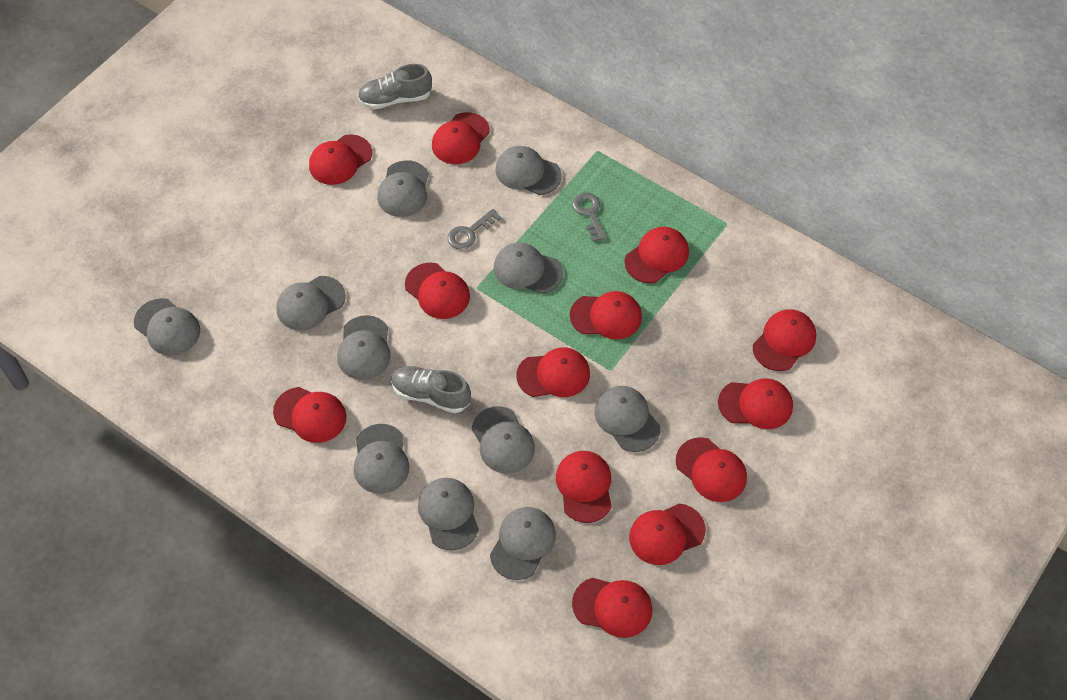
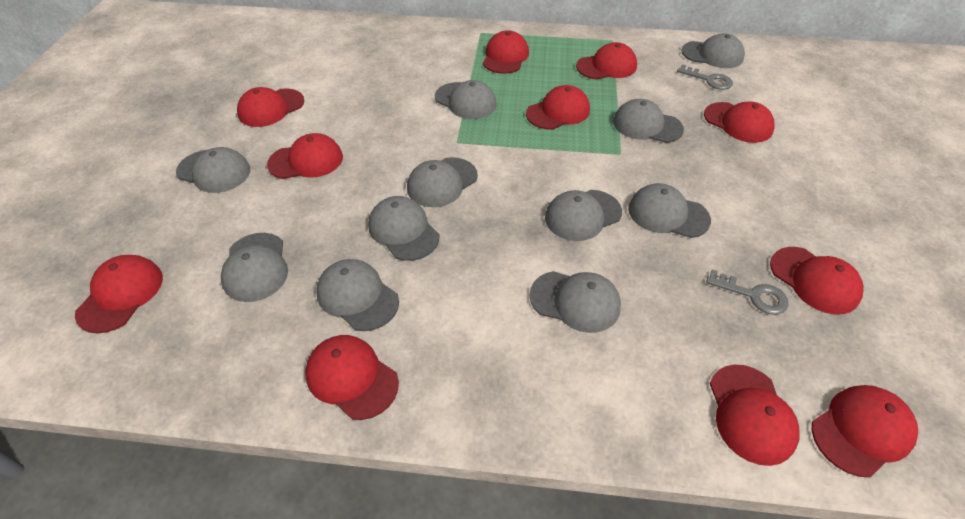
grey shoe: [357,64,432,109] [391,366,471,413] = 2 -> none = 0
red cap: [273,387,346,443] [309,134,372,185] [405,263,470,319] [432,112,490,164] [516,347,590,397] [556,451,612,523] [570,291,642,339] [572,578,652,638] [625,227,689,283] [629,504,706,565] [676,437,747,502] [718,378,793,429] [753,309,816,371] = 13 -> [75,255,163,333] [237,87,304,127] [267,133,343,179] [305,335,399,420] [483,30,529,74] [526,85,590,130] [576,42,637,79] [704,101,775,143] [710,365,799,466] [770,247,864,315] [812,385,918,478] = 11

